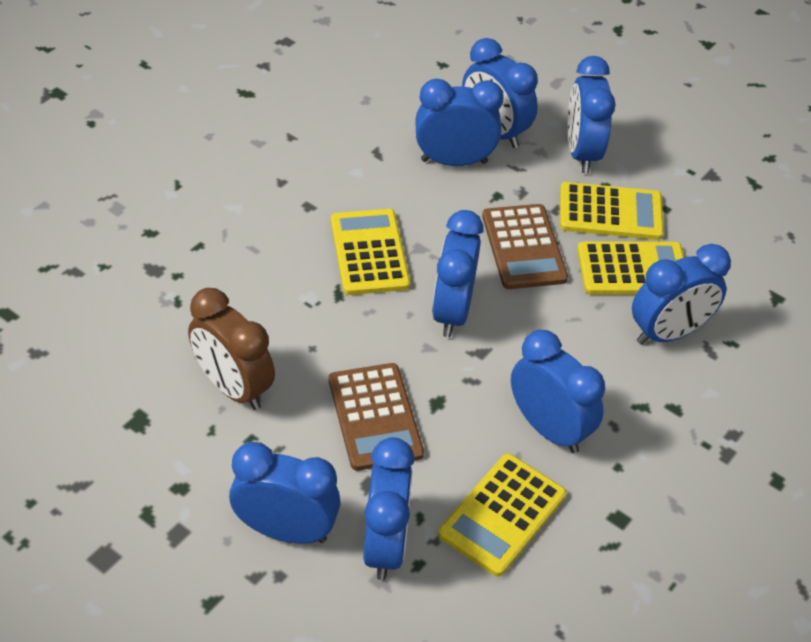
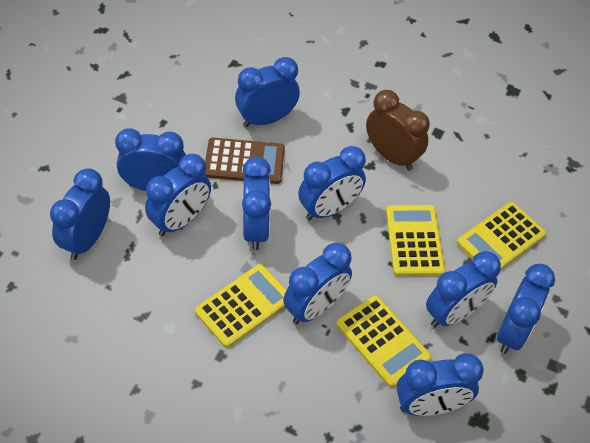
blue clock: [229,442,341,544] [363,437,415,580] [415,79,504,166] [432,210,484,337] [462,38,538,148] [511,330,605,453] [567,56,615,173] [632,244,731,345] = 8 -> [50,168,110,260] [115,128,186,191] [145,154,211,236] [235,57,300,127] [242,157,271,250] [283,243,352,324] [298,146,366,220] [396,353,484,416] [426,251,501,327] [496,264,555,354] = 10
brown calculator: [329,363,424,471] [482,204,568,289] = 2 -> [205,138,285,184] = 1

